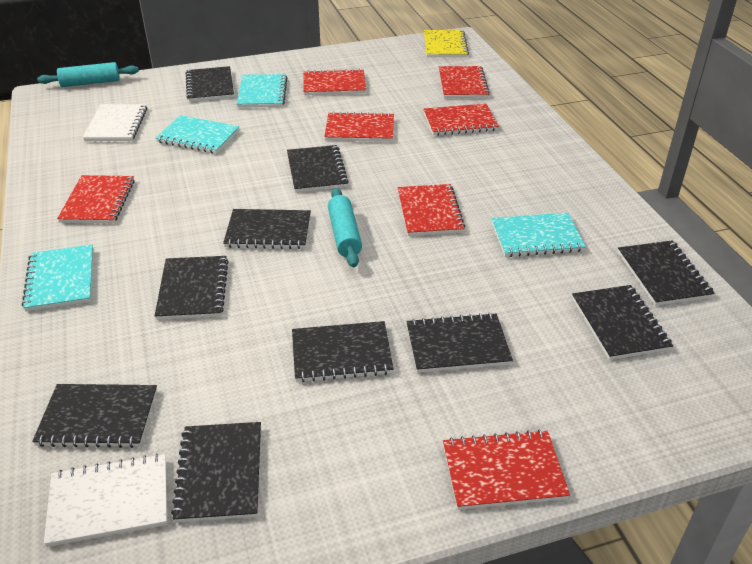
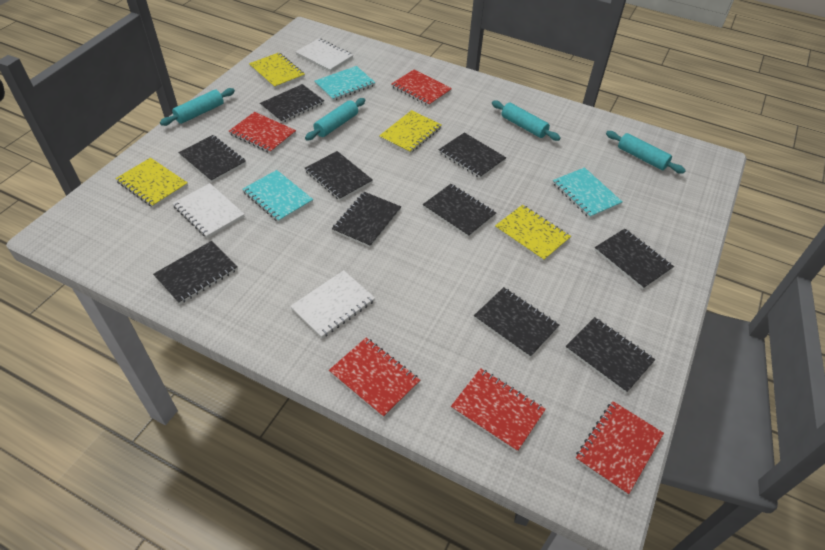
red notebook: [57,175,135,223] [303,69,366,95] [324,111,394,142] [397,184,465,236] [423,104,499,136] [439,66,490,98] [443,429,570,510] = 7 -> [229,112,296,153] [329,338,420,418] [391,69,452,106] [451,368,546,452] [575,401,664,495] = 5
turquoise notebook: [22,244,93,311] [156,115,239,154] [237,74,287,108] [491,213,586,257] = 4 -> [242,170,313,222] [315,66,376,101] [553,167,622,218] = 3
turquoise rolling pin: [37,62,139,87] [328,188,362,267] = 2 -> [160,88,235,126] [305,98,365,140] [492,100,561,141] [606,131,686,174] = 4
white notebook: [44,454,167,547] [83,104,147,141] = 2 -> [172,183,245,238] [290,270,375,338] [296,38,353,72] = 3
yellow notebook: [424,30,469,57] = 1 -> [115,158,188,208] [249,52,305,89] [379,110,442,154] [495,205,571,262] = 4

